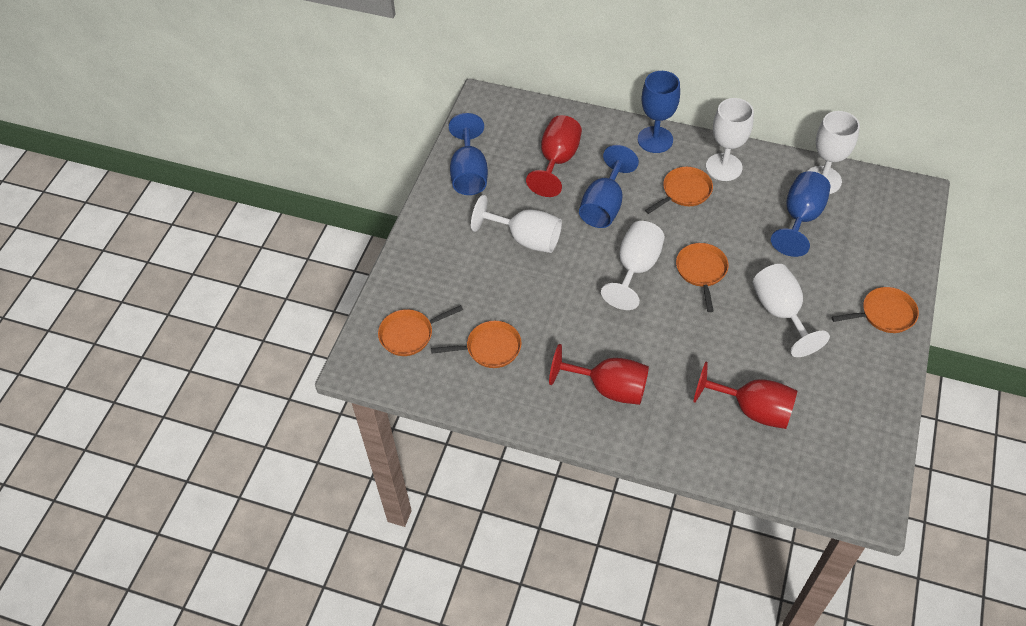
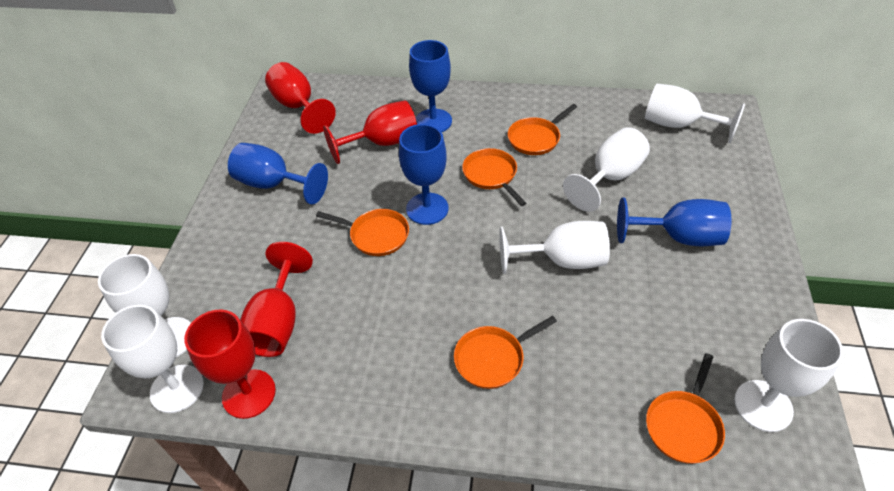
red goblet: [526,115,582,197] [549,344,649,405] [693,362,797,429] = 3 -> [184,309,276,419] [240,242,313,357] [265,62,336,134] [323,100,417,164] = 4
white goblet: [471,195,562,253] [601,221,665,310] [706,98,754,181] [753,264,830,357] [808,111,860,194] = 5 -> [98,254,191,357] [101,305,204,413] [499,221,610,274] [563,127,650,212] [645,84,745,143] [734,319,843,432] = 6

